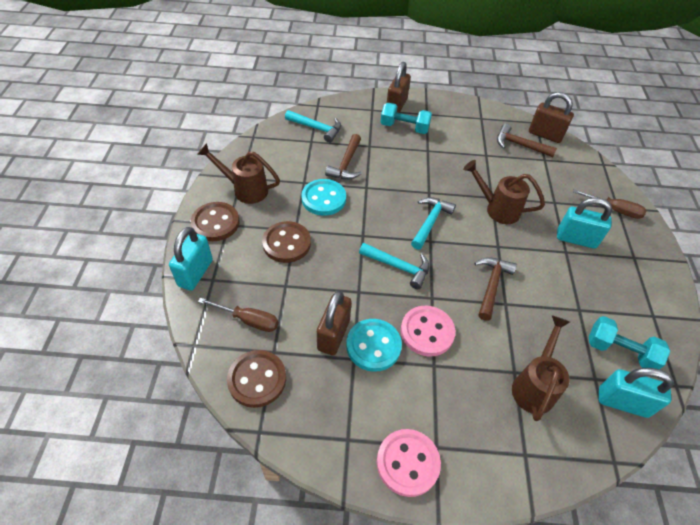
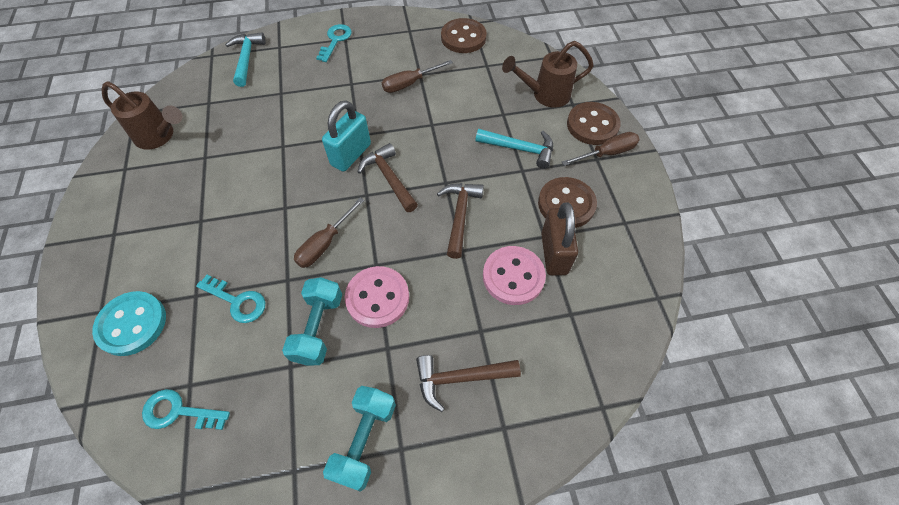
brown padlock: [317,290,352,356] [387,62,411,113] [529,92,574,143] = 3 -> [541,202,578,276] = 1
brown screwdriver: [198,298,278,332] [573,189,647,219] = 2 -> [294,198,365,268] [382,60,453,93] [562,132,640,166] = 3
brown watering can: [197,143,280,204] [463,160,545,224] [512,315,570,421] = 3 -> [102,81,182,150] [502,41,594,108] = 2
turquoise button: [301,179,346,216] [346,319,402,372] = 2 -> [92,291,166,356] = 1
turquoise hammer: [285,110,341,143] [359,243,430,289] [411,197,456,250] = 3 -> [225,32,266,87] [476,129,553,169] = 2
turquoise key: none = 0 -> [142,389,230,430] [196,275,266,323] [316,24,352,62] = 3
turquoise padlock: [169,227,213,291] [557,198,612,249] [599,368,674,418] = 3 -> [322,100,371,172] = 1

